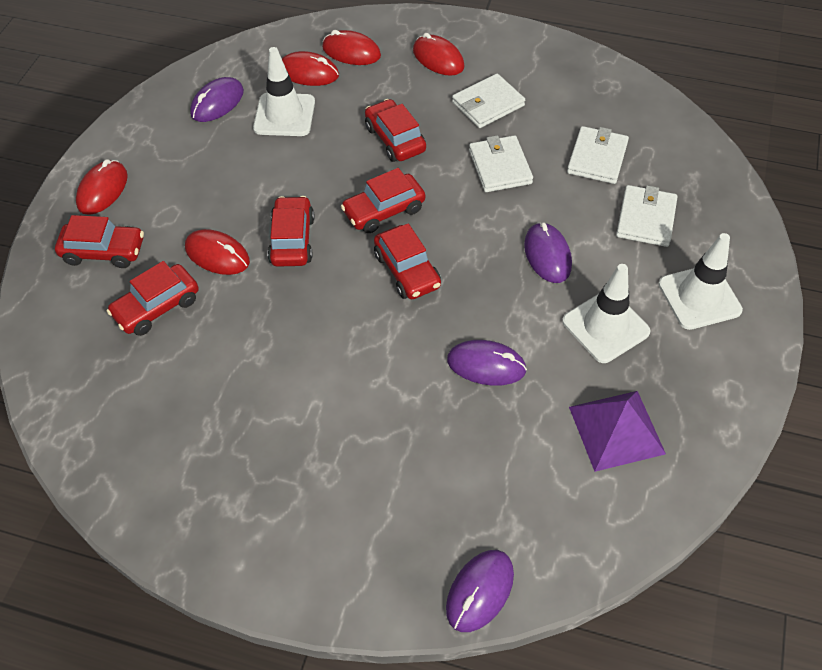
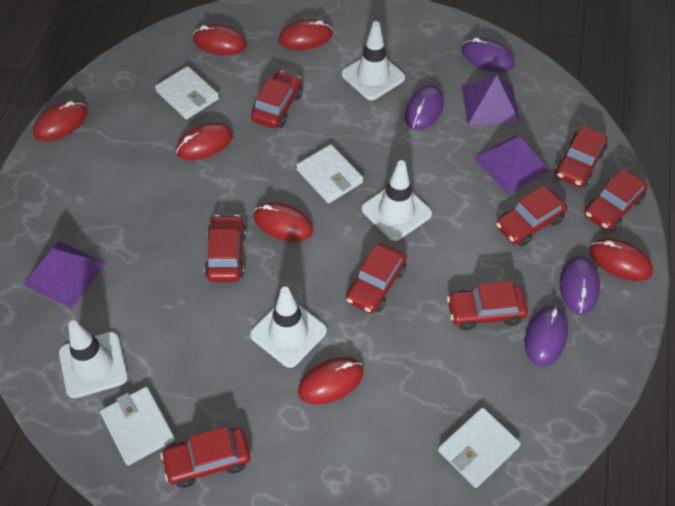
purple pyramid: [569,391,666,472] = 1 -> [23,241,106,308] [462,75,520,125] [474,135,550,194] = 3
red car: [55,215,144,268] [107,261,199,336] [267,196,314,267] [341,168,425,233] [365,99,426,162] [374,224,441,299] = 6 -> [160,426,250,488] [204,215,246,282] [251,71,302,128] [346,243,407,314] [447,281,528,330] [496,186,567,246] [554,125,608,187] [584,168,648,231] = 8
red mouse: [76,159,128,215] [185,229,250,275] [282,51,339,86] [322,30,381,65] [413,33,465,76] = 5 -> [33,101,87,141] [176,123,233,160] [193,24,247,55] [254,202,313,242] [279,19,333,50] [298,357,364,405] [589,238,653,281] = 7
white traffic cone: [253,47,315,136] [562,264,651,363] [658,233,743,330] = 3 -> [59,320,128,399] [250,287,327,368] [342,21,405,100] [362,160,432,241] = 4

